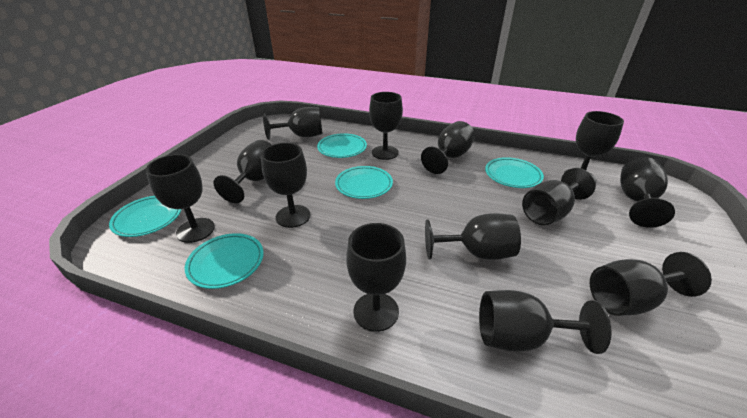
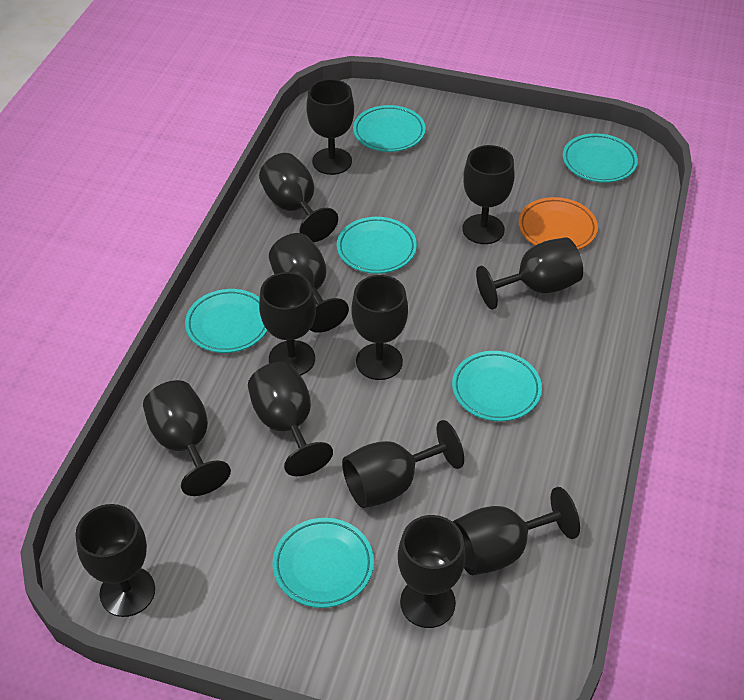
orange plate: none = 0 -> [518,197,598,250] = 1
turquoise plate: [109,196,181,237] [185,233,264,289] [317,133,367,158] [335,166,393,199] [485,157,544,188] = 5 -> [185,289,267,353] [273,518,374,608] [337,217,417,274] [353,105,426,152] [452,351,542,421] [563,133,638,183] = 6

